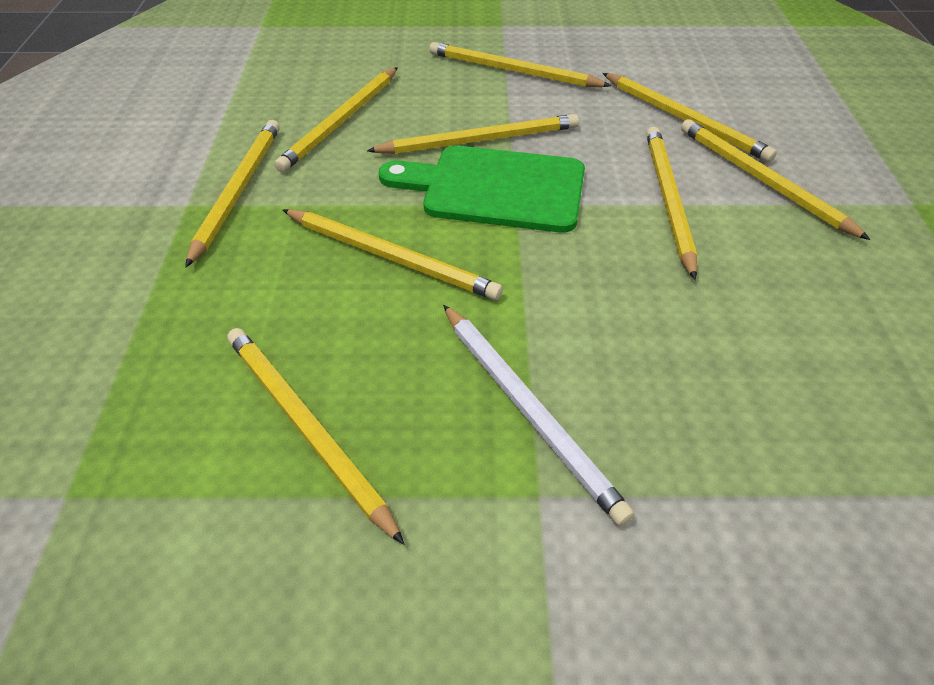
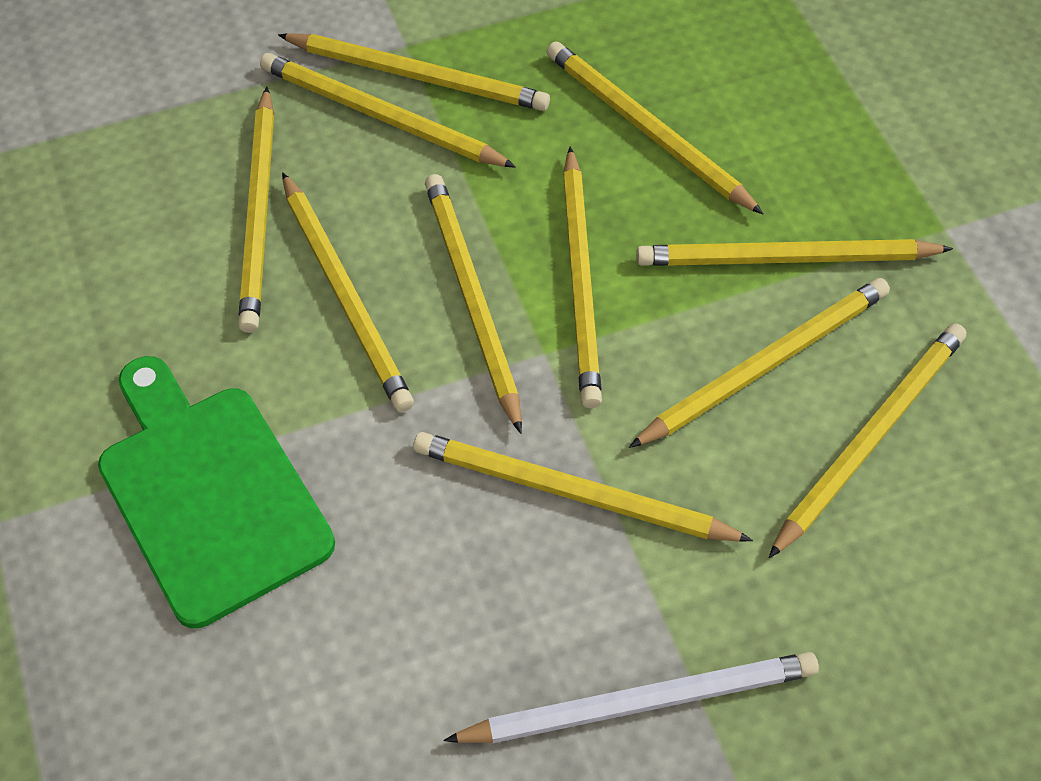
yellow pencil: [185,120,280,267] [227,328,404,545] [274,67,398,172] [282,209,503,300] [367,114,579,154] [429,42,611,87] [603,73,777,162] [646,127,697,280] [681,119,871,240] = 9 -> [238,87,274,333] [260,53,516,168] [278,33,550,111] [282,172,414,412] [413,432,753,542] [425,174,522,434] [547,41,764,215] [563,147,602,408] [629,278,890,448] [636,239,953,266] [769,323,966,558] = 11

